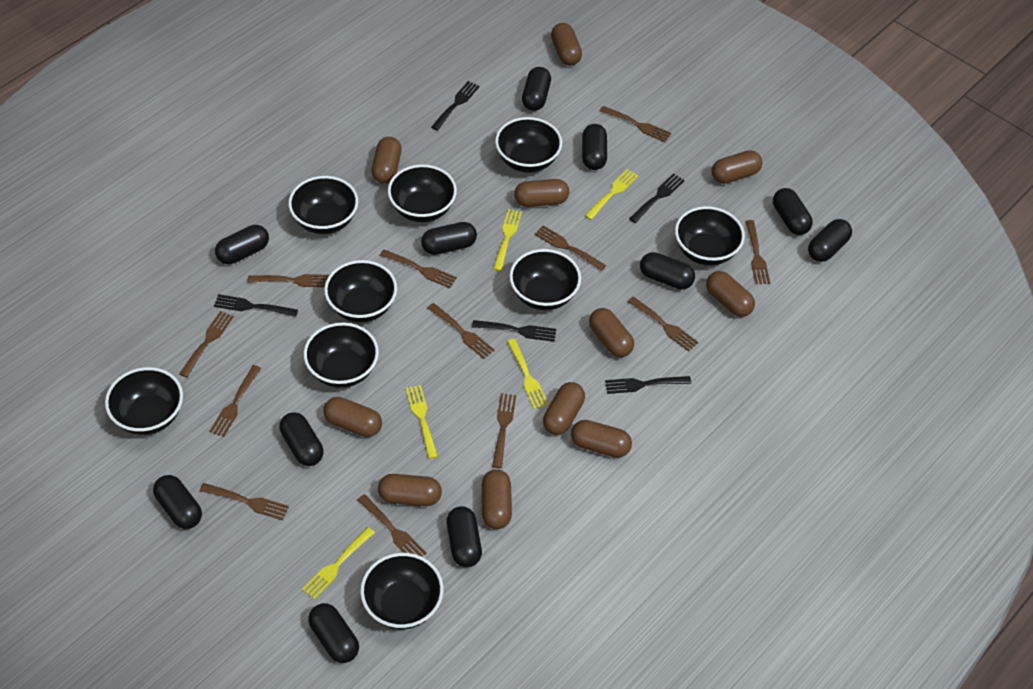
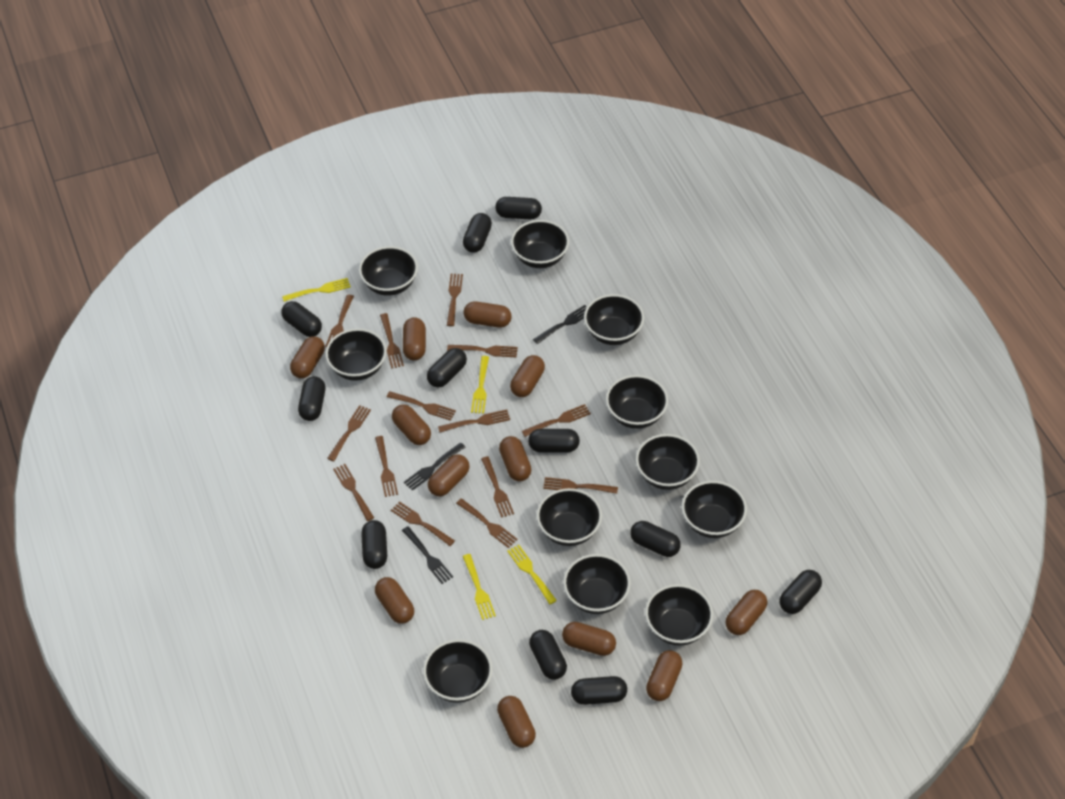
black bowl: [105,367,183,435] [288,176,358,234] [304,322,379,388] [324,260,397,322] [360,553,444,629] [388,164,457,222] [495,117,562,173] [509,249,581,310] [675,206,745,266] = 9 -> [325,328,387,381] [359,246,418,296] [423,639,492,703] [511,220,569,268] [537,488,602,546] [563,554,631,614] [584,294,644,345] [606,375,668,429] [636,434,700,490] [645,584,713,646] [682,481,747,538] = 11
black fork: [214,294,298,317] [431,81,480,131] [472,320,556,342] [605,376,691,394] [629,173,685,223] = 5 -> [402,526,453,584] [404,443,465,491] [533,305,587,344] = 3
brown capsule: [324,397,382,437] [372,137,402,184] [378,474,442,506] [482,469,512,529] [514,179,569,207] [543,382,585,435] [551,23,582,66] [571,420,632,458] [589,308,634,357] [706,271,755,317] [711,150,762,184] = 11 -> [290,336,325,378] [375,577,414,624] [392,404,431,445] [403,317,426,361] [428,454,470,496] [463,301,512,328] [497,696,536,748] [499,436,532,481] [510,355,545,397] [562,622,616,656] [646,650,682,701] [725,590,767,635] = 12
brown fork: [179,311,234,377] [200,483,289,520] [209,365,261,437] [248,274,329,287] [358,494,427,557] [380,249,457,288] [428,303,495,359] [492,393,516,468] [534,225,606,271] [600,106,671,142] [628,297,698,351] [745,220,770,284] = 12 -> [325,295,354,347] [327,405,371,461] [333,464,374,521] [375,436,398,497] [380,313,404,369] [387,391,456,421] [391,501,455,546] [438,409,510,432] [447,274,463,326] [447,345,518,358] [456,498,518,548] [481,456,514,518] [522,404,591,437] [543,477,618,494] = 14
yellow fork: [302,527,375,600] [406,385,438,459] [493,209,522,271] [507,339,549,409] [585,169,638,220] = 5 -> [282,278,351,302] [463,554,496,620] [471,356,489,414] [507,545,557,604] = 4

